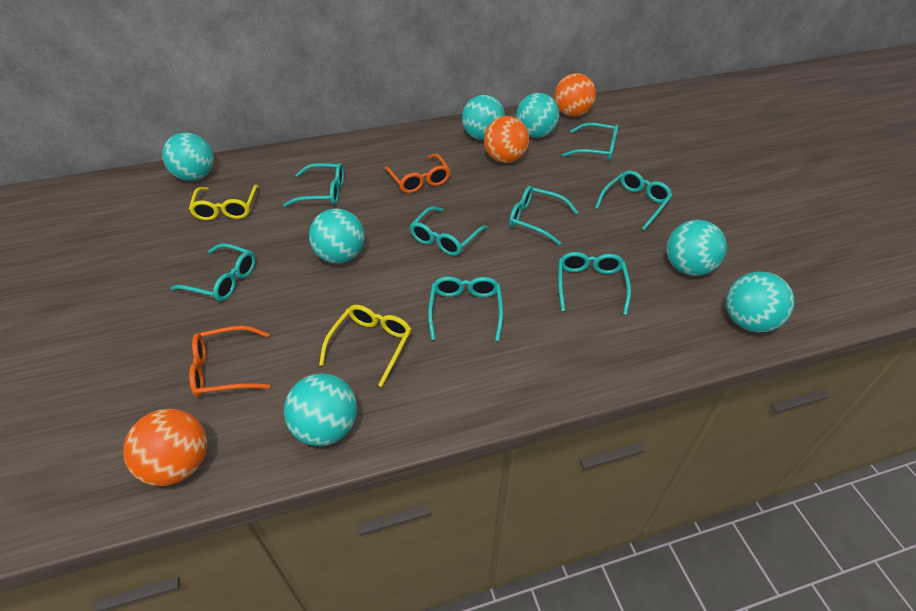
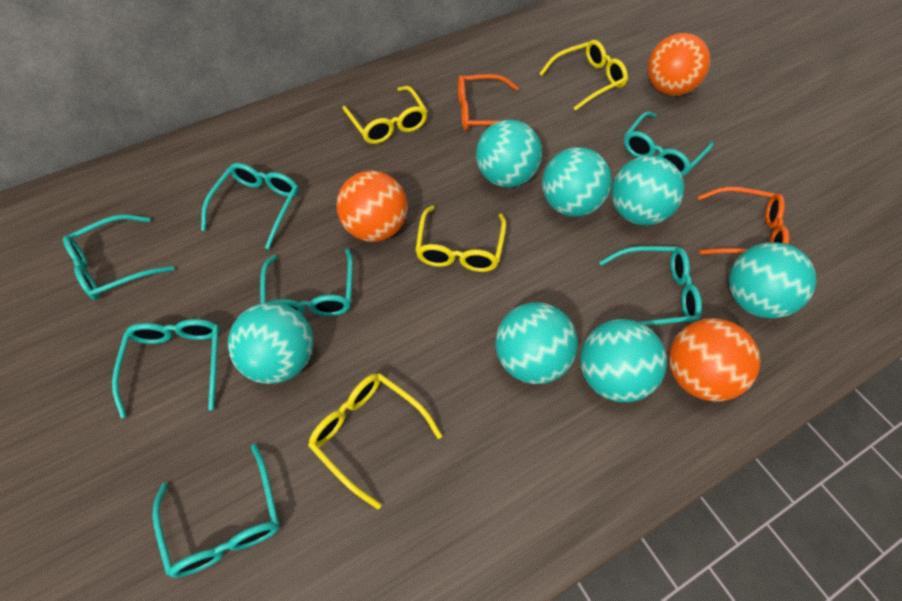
turquoise glasses: [171,243,256,301] [283,163,344,207] [410,206,488,256] [428,276,503,341] [509,186,578,245] [558,252,631,315] [562,123,618,161] [595,170,673,230] = 8 -> [63,214,174,300] [112,319,220,418] [152,444,279,578] [201,163,299,249] [260,249,353,316] [599,246,702,326] [624,111,714,176] = 7
yellow glasses: [189,185,259,220] [319,305,411,387] = 2 -> [308,373,442,509] [342,86,428,144] [415,205,506,272] [539,40,628,111] = 4

